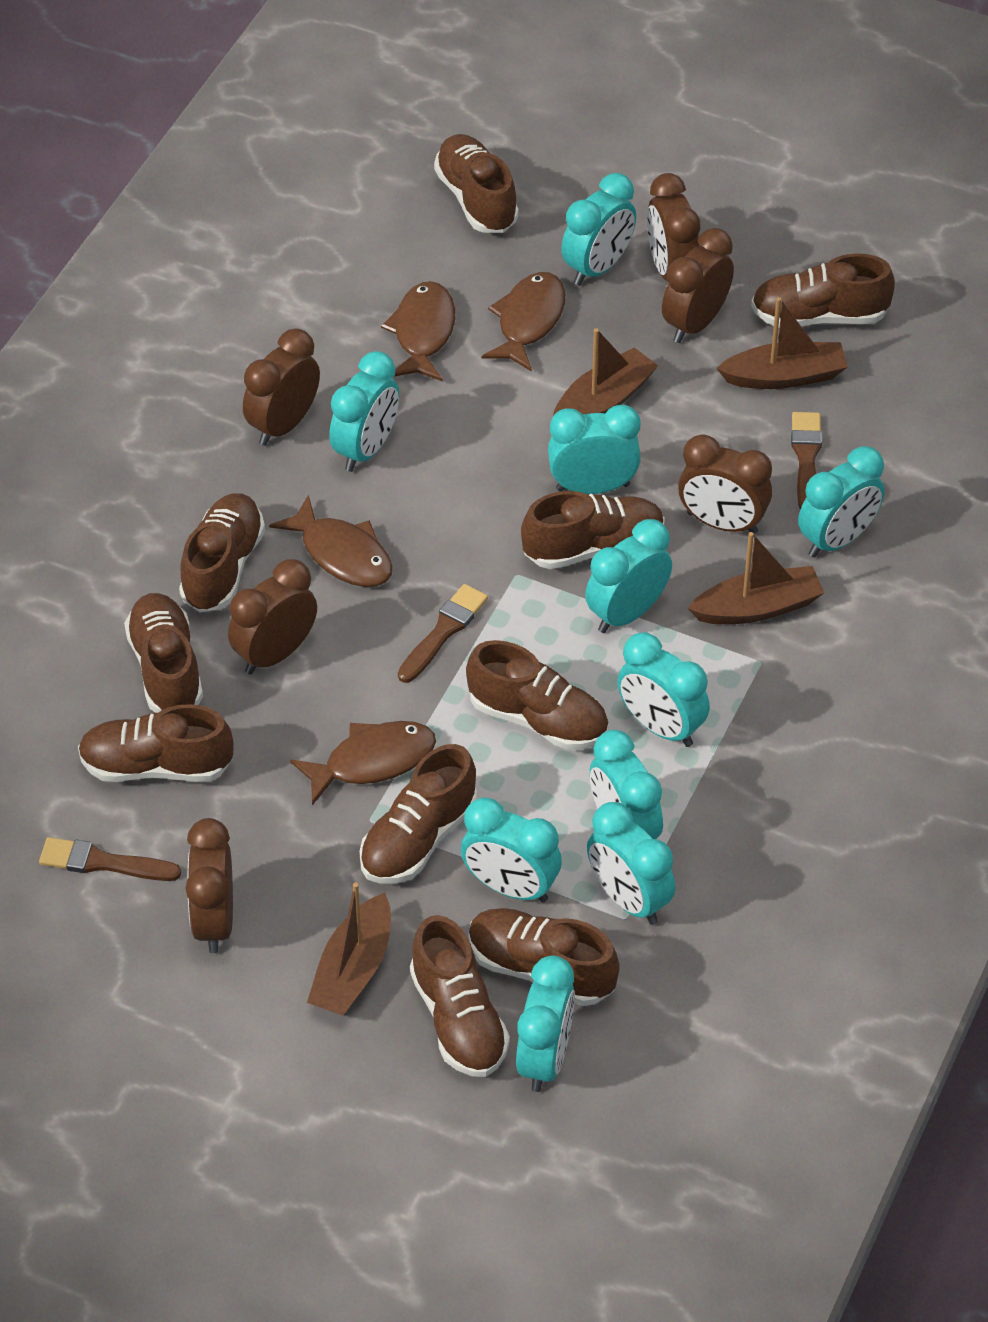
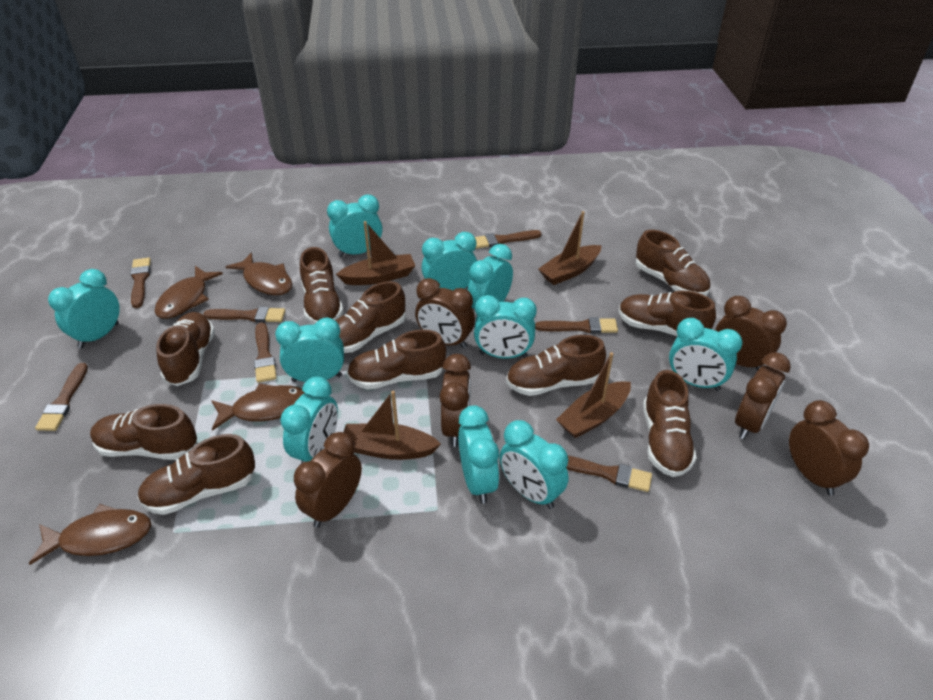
brown brush: [39,837,181,881] [398,584,488,683] [791,412,822,510] = 3 -> [35,363,88,431] [130,258,151,308] [204,307,285,323] [254,323,277,383] [475,230,542,249] [535,317,618,334] [566,456,652,492] = 7

